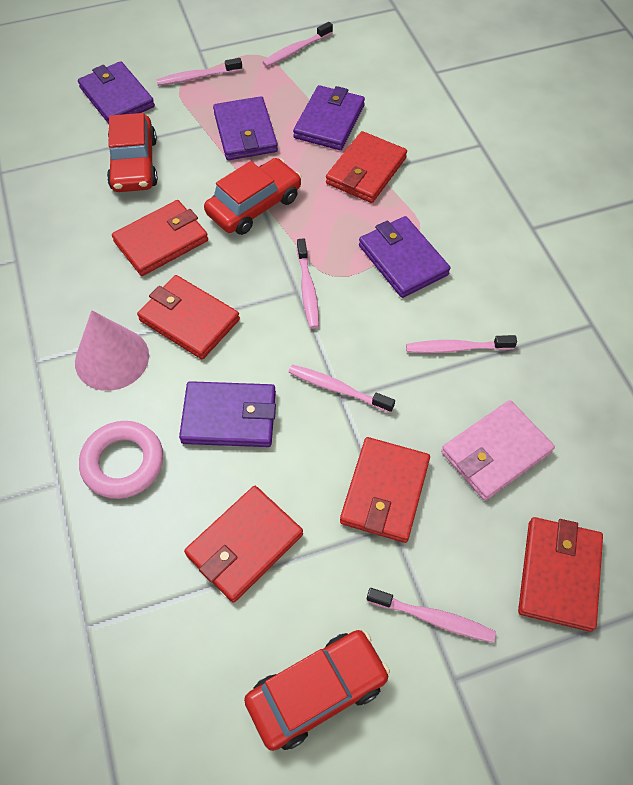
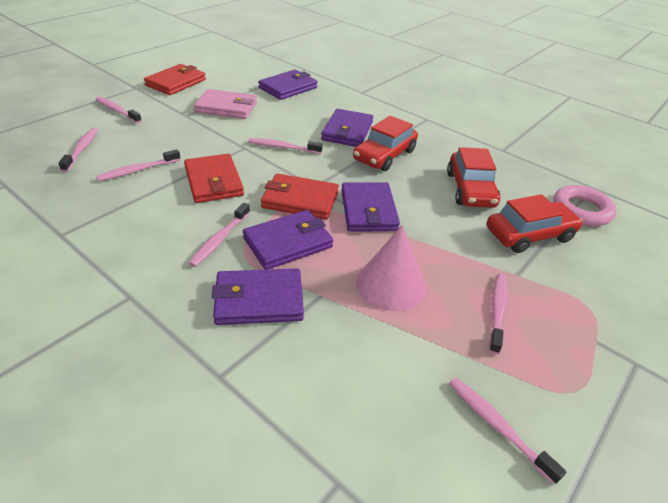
pink toothbrush: [156,58,242,86] [263,22,333,67] [289,365,395,413] [297,238,319,329] [367,588,496,643] [406,335,517,353] = 6 -> [58,128,98,172] [96,97,142,123] [96,149,181,181] [188,203,250,267] [248,138,323,154] [449,378,566,485] [489,273,508,354] = 7
red wallet: [112,200,208,276] [137,275,240,359] [184,486,303,603] [326,131,407,203] [340,437,430,543] [518,517,603,632] = 6 -> [144,64,206,95] [184,154,244,203] [261,173,339,220] = 3

